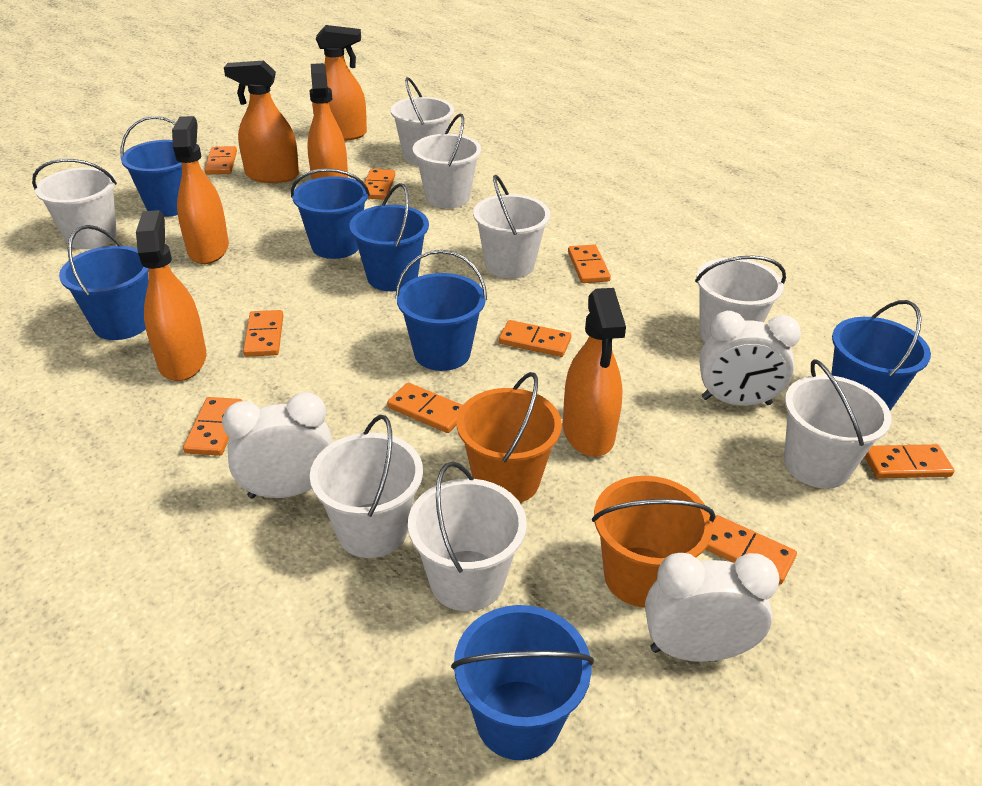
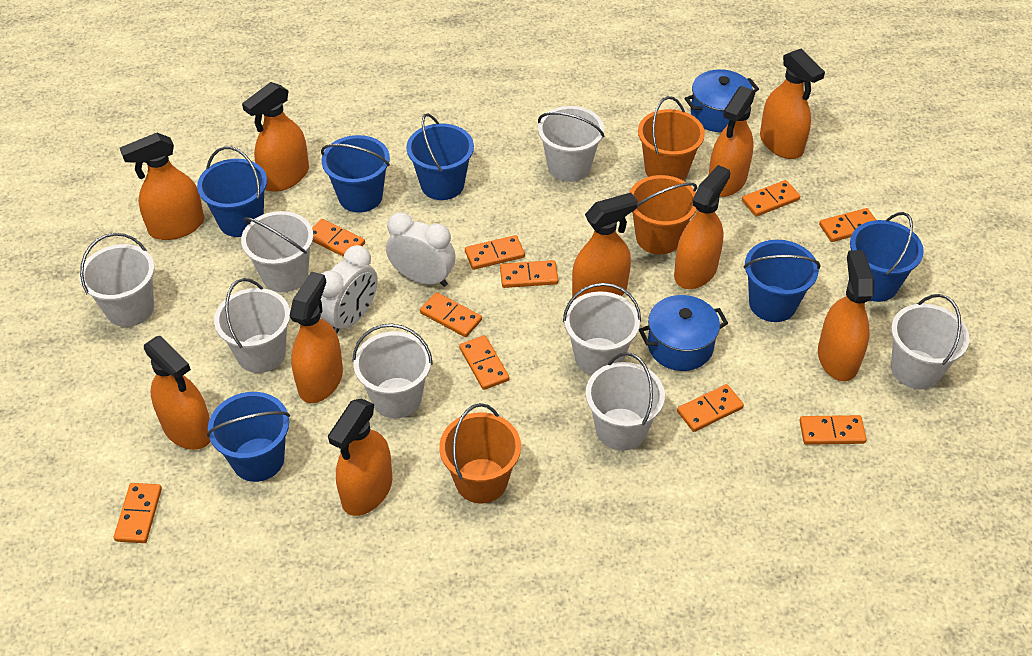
blue bucket: [59,225,149,340] [121,116,182,217] [291,168,370,259] [349,183,429,291] [395,250,487,371] [451,605,594,760] [831,300,931,411] = 7 -> [197,146,267,237] [207,392,290,482] [321,135,390,213] [407,113,474,200] [743,240,820,322] [850,212,924,302] = 6
blue pot: none = 0 -> [639,295,728,371] [684,69,759,132] = 2
orange bucket: [457,372,562,503] [592,476,715,607] = 2 -> [439,403,521,504] [629,175,697,255] [638,96,705,180] = 3
orange domino: [183,397,242,456] [204,146,237,174] [243,310,284,357] [365,169,395,200] [387,383,463,433] [499,320,572,357] [568,244,611,283] [705,515,797,584] [865,444,955,479] = 9 -> [114,483,162,543] [312,219,365,257] [420,292,482,337] [459,335,510,390] [465,235,525,270] [500,260,558,288] [677,384,744,432] [742,180,800,217] [799,415,867,445] [819,208,876,242] = 10
orange spray bottle: [136,210,206,381] [172,116,229,264] [224,60,299,183] [307,63,348,179] [312,25,367,141] [563,288,626,457] = 6 -> [120,133,204,240] [144,336,210,450] [242,82,309,192] [289,271,343,403] [328,398,392,516] [572,193,638,299] [674,165,730,289] [709,86,755,197] [760,49,825,159] [818,250,874,381] = 10
white clock: [222,392,333,499] [645,553,780,662] [699,311,801,406] = 3 -> [320,245,378,334] [386,212,456,287] = 2

